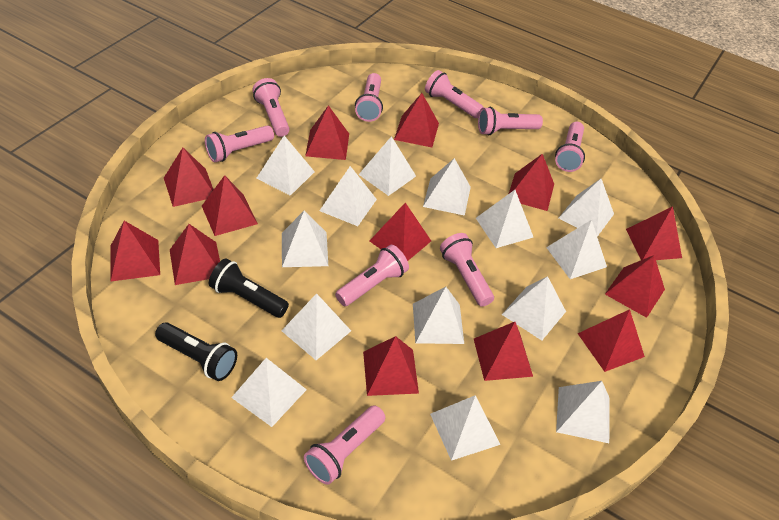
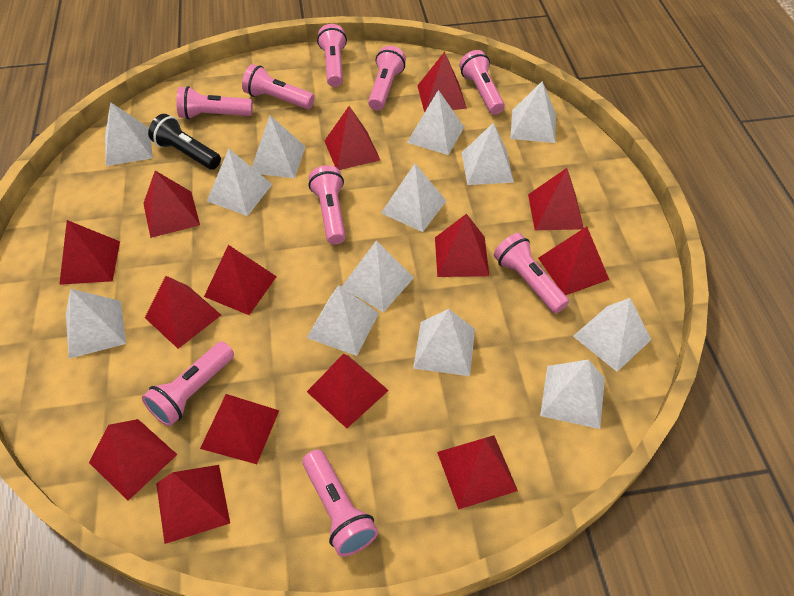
black flashlight: [155,322,237,381] [209,258,289,318] = 2 -> [148,114,221,170] = 1
red pyramid: [110,221,160,281] [164,148,214,207] [170,224,220,285] [202,175,258,236] [305,105,349,160] [363,336,419,396] [370,202,431,261] [394,93,439,147] [474,322,533,381] [509,154,554,211] [577,309,645,372] [605,255,665,318] [626,206,682,260] = 13 -> [59,220,120,285] [89,419,177,501] [143,171,200,238] [145,276,221,349] [156,465,230,544] [200,394,279,464] [204,245,277,315] [307,354,389,429] [325,106,380,170] [417,52,467,113] [435,214,489,277] [437,435,518,510] [528,168,584,230] [538,227,609,295] = 14
white pyramid: [231,358,307,427] [256,136,315,196] [282,210,328,267] [282,293,351,360] [319,166,377,226] [358,136,416,196] [413,287,464,344] [423,158,471,216] [430,395,501,461] [476,190,533,248] [502,276,566,340] [546,220,607,279] [556,381,610,443] [559,179,614,237] = 14 -> [66,289,126,359] [105,102,153,166] [207,149,272,216] [252,115,305,178] [307,285,379,356] [342,241,414,312] [381,164,446,232] [407,90,464,155] [413,309,475,376] [461,123,514,185] [510,81,556,143] [540,359,605,429] [573,298,652,372] = 13

